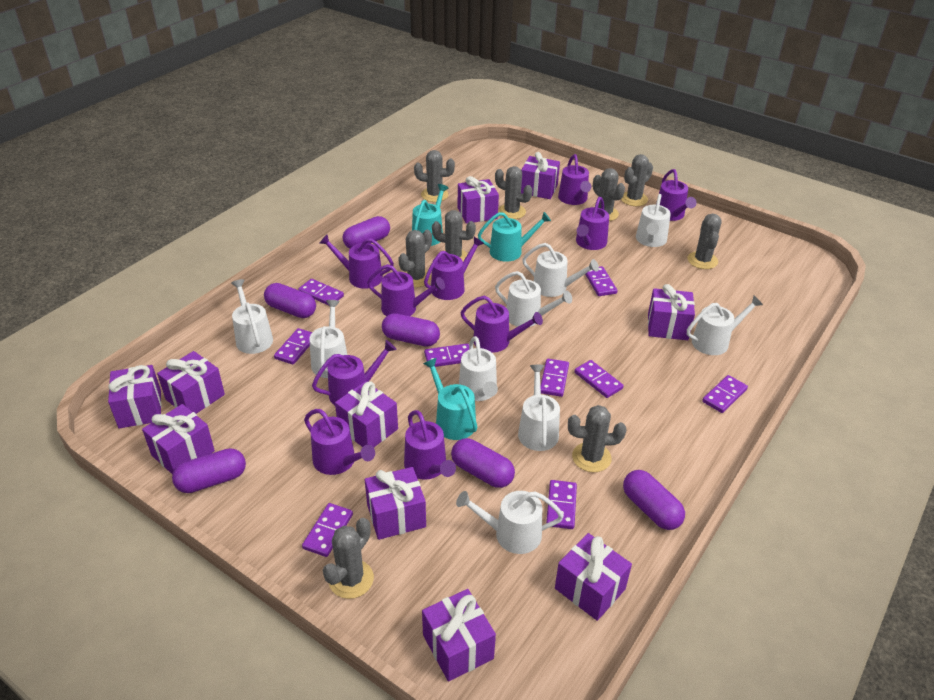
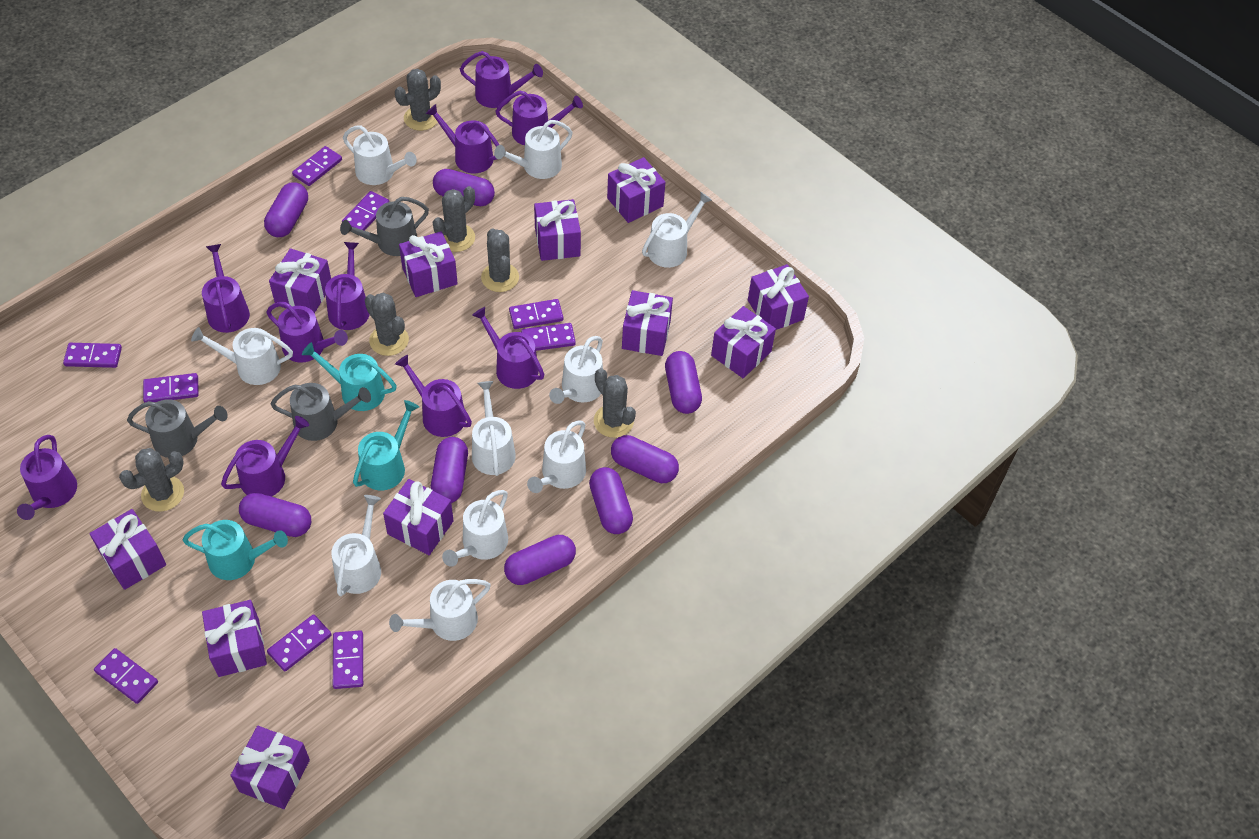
grey cactus: [323,518,374,599] [398,230,432,287] [414,150,455,202] [432,210,476,261] [495,166,532,219] [568,405,627,472] [593,168,625,221] [621,154,653,206] [688,214,722,269] = 9 -> [119,448,184,512] [365,293,409,356] [395,69,441,131] [433,186,475,252] [481,228,519,292] [594,368,636,438] = 6
grey watering can: none = 0 -> [127,399,228,458] [270,383,371,441] [340,197,429,256] = 3
purple capsule: [172,448,246,493] [264,283,316,318] [343,216,390,248] [382,313,440,347] [451,438,515,488] [623,470,685,530] = 6 -> [239,493,311,537] [264,182,308,237] [430,437,468,503] [433,169,495,206] [504,535,576,585] [589,467,633,534] [611,435,679,483] [665,351,702,414] = 8
purple gift: [108,365,162,428] [142,404,215,475] [157,351,225,414] [335,381,398,448] [365,467,426,540] [422,589,496,682] [458,176,499,224] [521,152,560,199] [555,533,632,621] [648,284,695,340] = 10 -> [89,509,166,590] [202,600,267,677] [230,726,310,809] [269,248,331,313] [383,479,454,555] [399,231,458,297] [534,199,581,261] [607,157,665,223] [622,290,673,356] [711,306,776,378] [748,264,809,330] = 11
white watering can: [231,279,273,354] [309,300,347,378] [456,491,564,554] [459,336,498,401] [495,271,572,327] [518,365,560,451] [522,243,599,297] [636,194,671,247] [687,296,763,355] = 9 -> [191,327,293,385] [331,495,381,596] [343,125,417,185] [389,579,491,641] [442,490,508,567] [472,381,516,476] [494,120,573,179] [527,421,586,493] [549,336,603,404] [642,192,712,268] = 10

